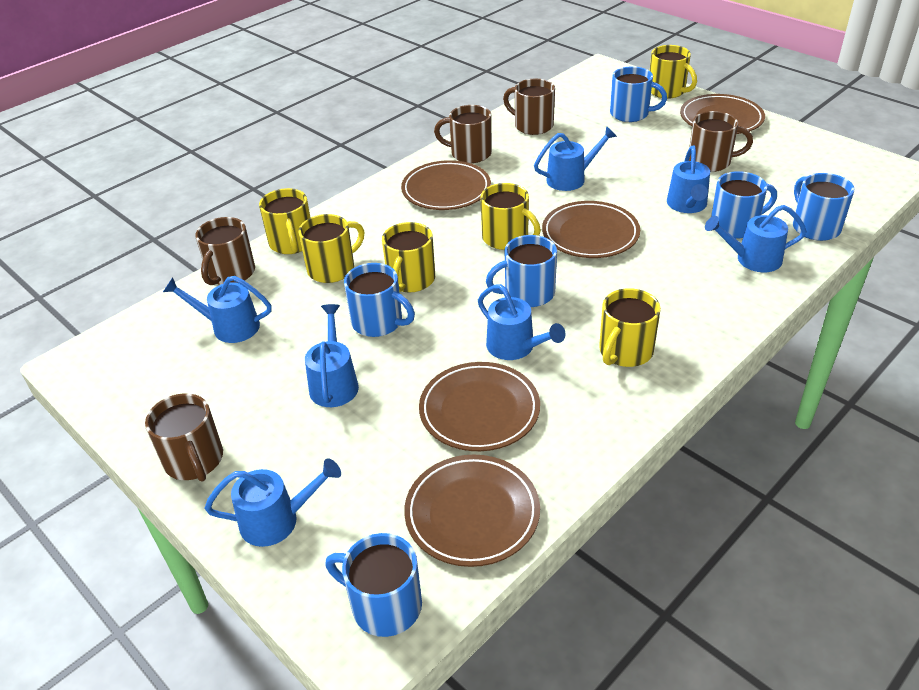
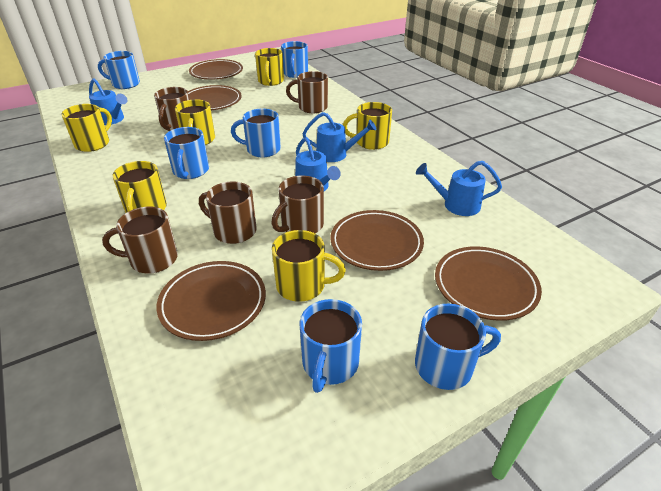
blue watering can: [163,276,272,343] [205,458,341,547] [305,304,359,407] [478,284,565,360] [534,126,617,191] [667,146,710,213] [705,205,807,272] = 7 -> [89,78,127,125] [295,137,341,191] [302,112,377,162] [416,161,502,216] = 4

